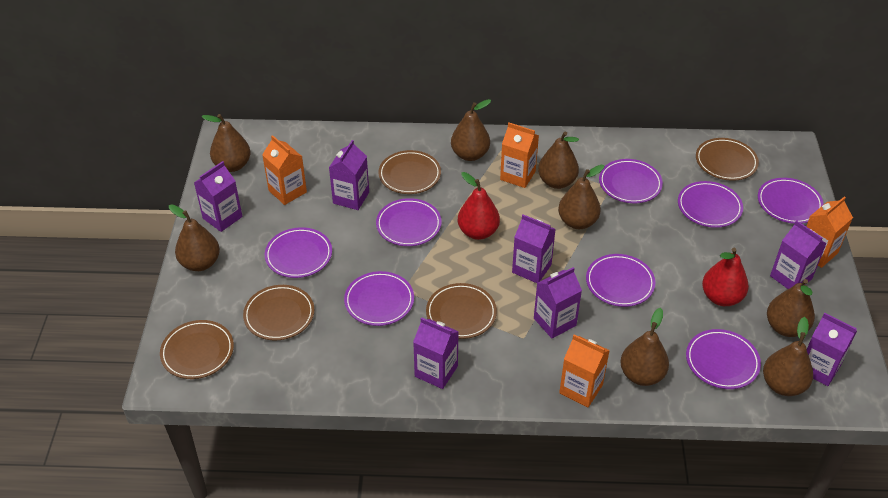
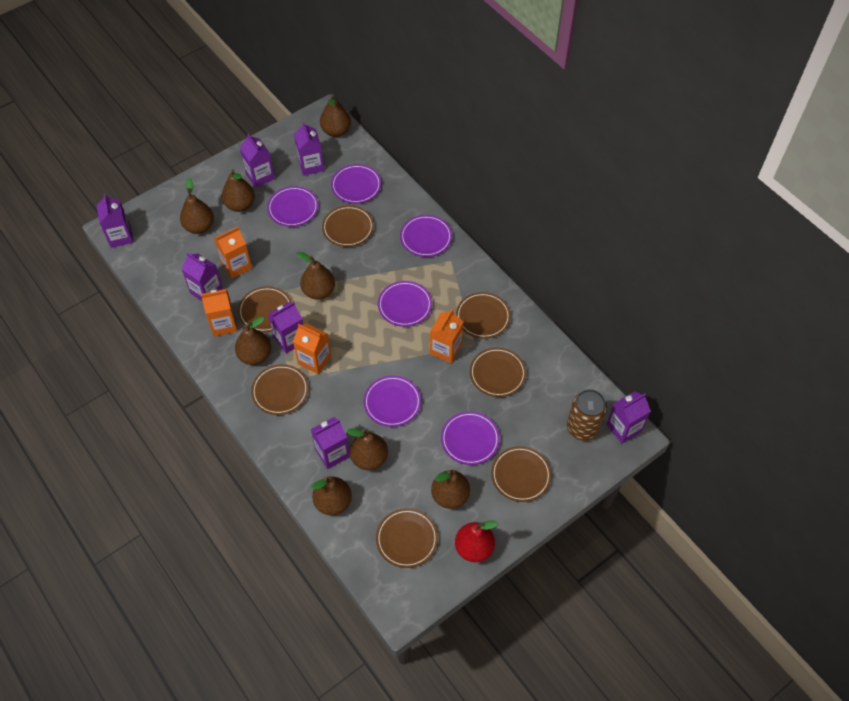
brown can: none = 0 -> [567,389,607,441] = 1
brown plate: [160,320,234,379] [243,285,314,340] [378,150,441,194] [426,283,497,339] [696,138,759,181] = 5 -> [238,286,292,333] [251,364,309,415] [322,205,374,247] [376,508,438,568] [456,292,511,339] [470,347,526,397] [491,446,551,502] = 7
purple plate: [265,227,332,278] [344,271,414,326] [376,198,442,246] [586,254,655,307] [599,159,663,203] [678,181,743,228] [686,329,761,389] [758,178,824,224] = 8 -> [267,186,318,227] [331,164,381,204] [364,376,421,427] [378,281,432,327] [400,215,452,257] [441,411,500,465] = 6
red pear: [458,172,500,240] [702,248,749,306] = 2 -> [455,520,498,562] = 1

